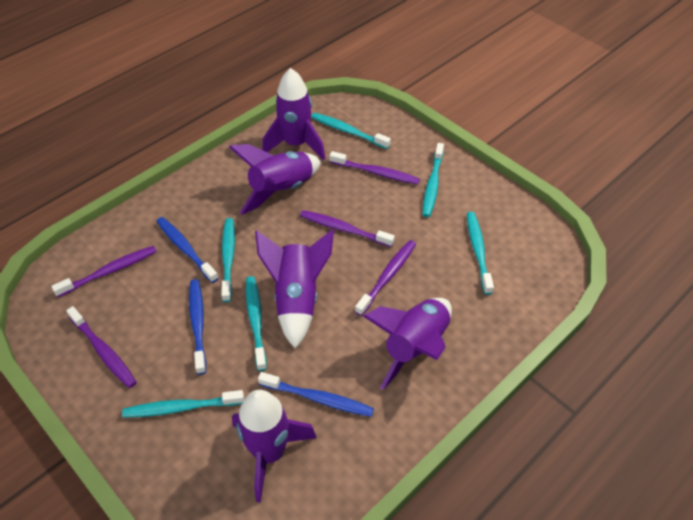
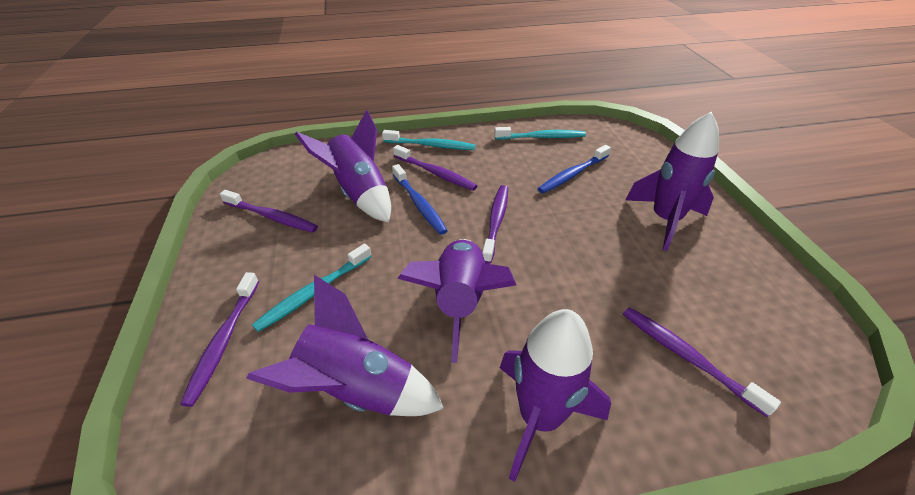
blue toothbrush: [156,217,218,283] [189,279,206,375] [258,372,374,417] = 3 -> [392,164,448,235] [538,145,611,193] = 2
turquoise toothbrush: [122,390,244,418] [221,218,235,302] [246,276,267,371] [311,113,391,149] [423,143,444,217] [467,212,494,295] = 6 -> [252,244,372,332] [382,130,475,150] [494,127,586,140] = 3

